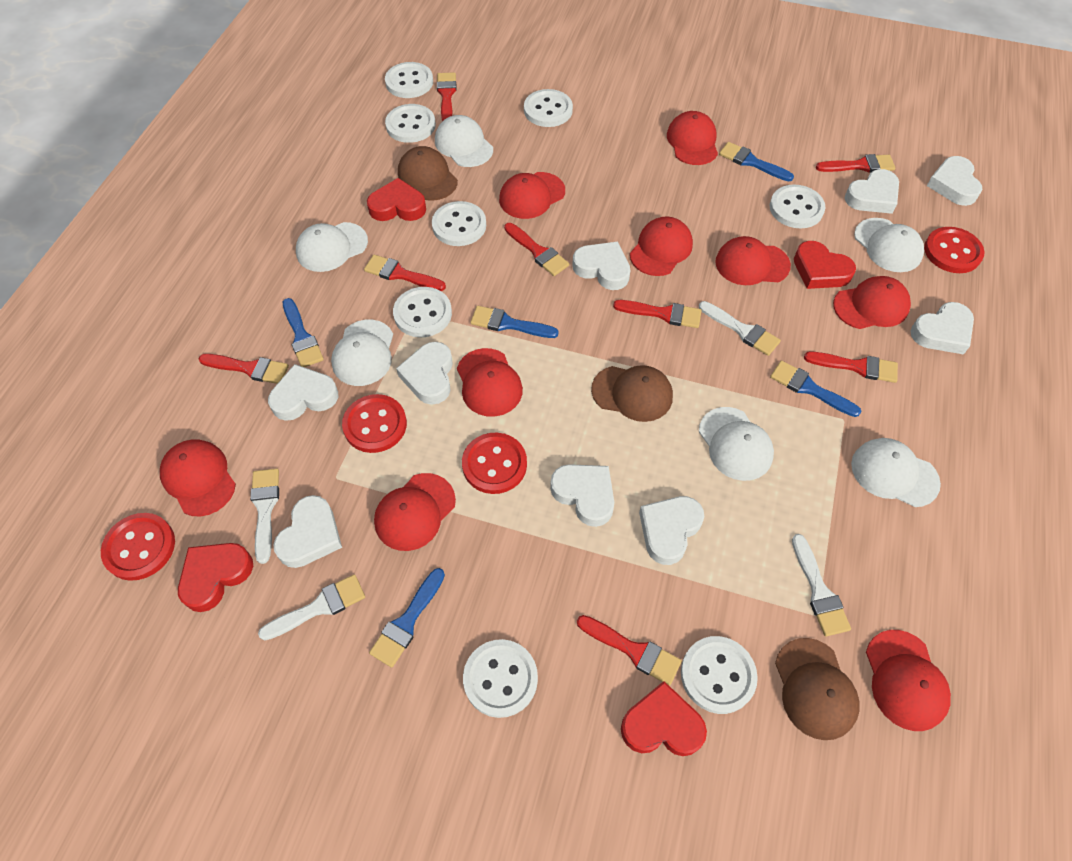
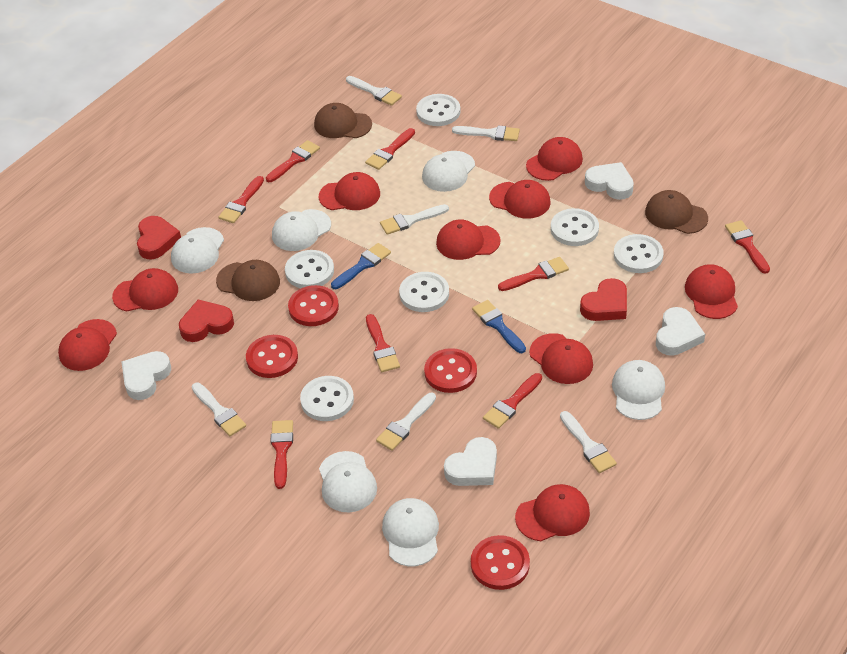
blue brush: [283,298,324,367] [369,568,445,668] [470,306,559,338] [719,142,794,181] [770,361,861,417] = 5 -> [331,243,391,289] [472,300,526,353] = 2
red heart: [178,543,253,612] [367,178,426,221] [621,681,707,756] [794,241,856,289] = 4 -> [137,216,181,259] [179,300,234,342] [580,278,627,321] = 3
white brush: [250,468,279,564] [258,574,365,641] [699,301,781,356] [792,534,851,636] = 4 -> [192,383,246,436] [346,76,402,106] [376,393,436,451] [380,204,449,235] [452,125,520,141] [560,411,617,473] = 6
white button: [385,62,433,98] [385,104,436,143] [393,287,452,337] [432,201,486,246] [463,639,538,718] [524,89,573,127] [681,636,758,714] [770,184,825,228] = 8 -> [285,250,334,288] [300,376,354,421] [399,272,449,312] [416,94,461,126] [551,208,599,246] [614,234,663,273] = 6
white heart: [268,364,338,421] [273,495,342,568] [396,342,453,405] [550,464,614,527] [572,241,631,290] [639,496,704,565] [845,169,899,214] [910,302,974,355] [927,156,983,206] = 9 -> [121,351,171,400] [444,437,497,486] [585,162,634,200] [656,307,705,356] = 4

